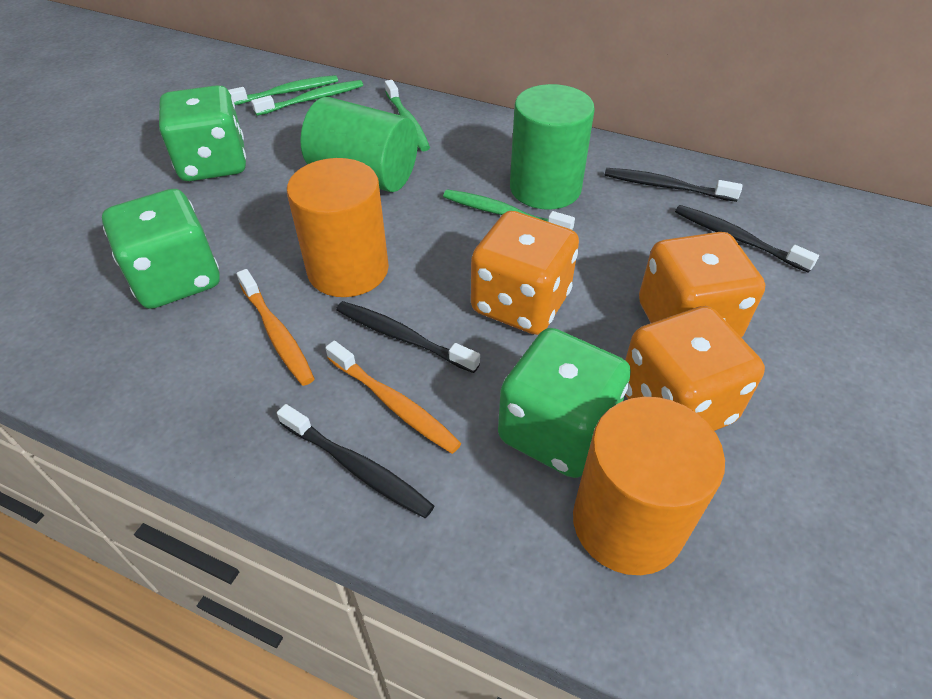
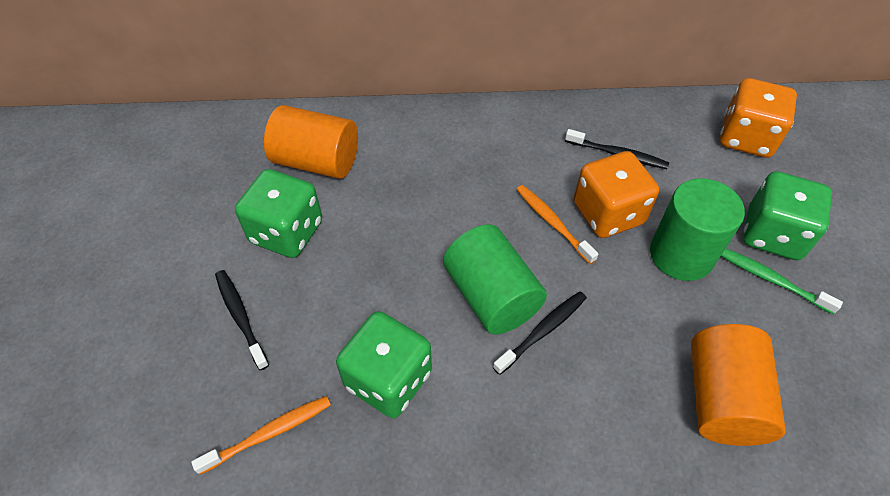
black toothbrush: [277,404,434,518] [336,301,480,373] [604,168,742,202] [675,205,819,273] = 4 -> [215,270,269,370] [493,291,587,375] [565,129,669,169] = 3
green toothbrush: [228,75,338,105] [251,80,363,116] [385,80,430,151] [443,189,575,230] = 4 -> [721,249,843,314] = 1
orange dice: [471,211,579,335] [625,306,765,431] [639,232,765,338] = 3 -> [574,151,659,238] [720,78,797,158] = 2

